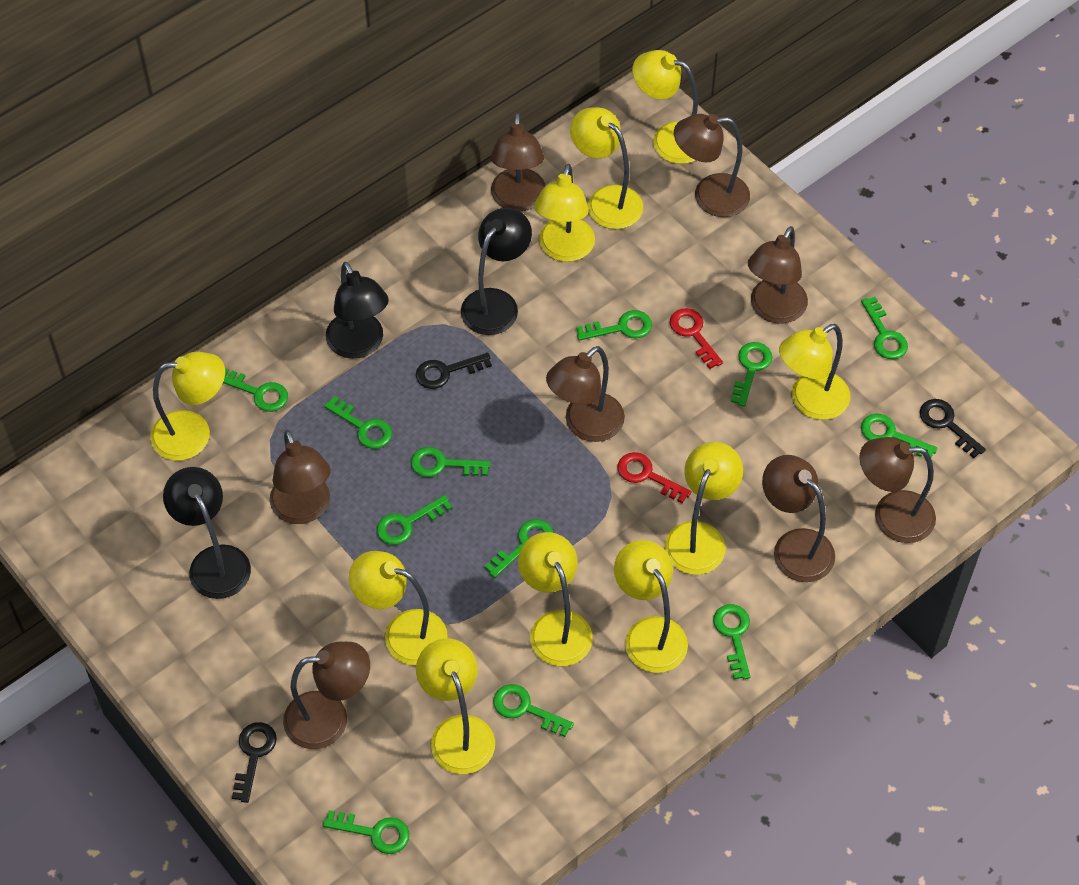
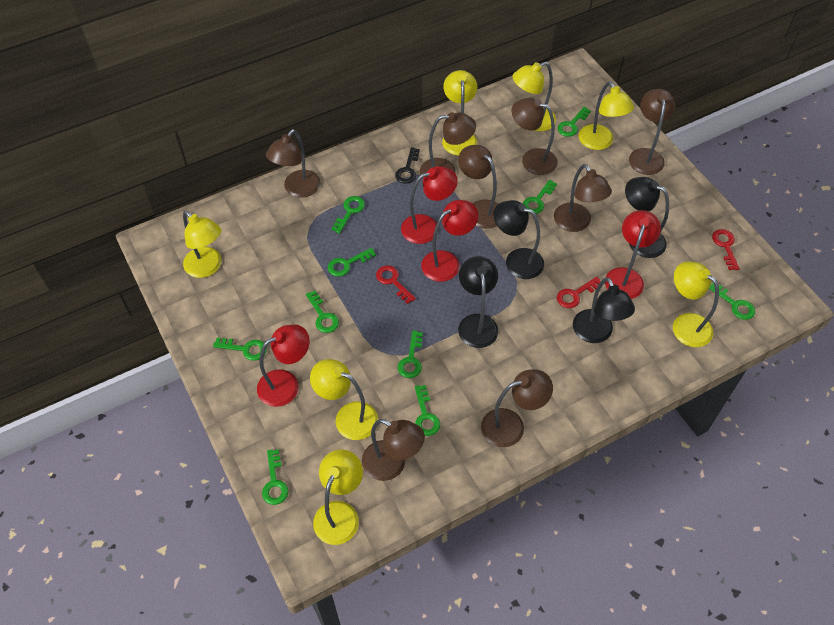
black key: [232,722,277,803] [416,353,492,389] [920,399,986,458] = 3 -> [395,147,420,184] = 1
black lamp: [163,467,251,599] [326,262,389,359] [461,208,532,335] = 3 -> [458,256,498,348] [493,200,544,279] [573,277,635,343] [625,177,669,258] = 4
green key: [223,368,288,412] [323,810,409,854] [324,396,392,449] [377,495,452,545] [411,447,491,477] [484,519,554,578] [493,684,574,737] [576,310,652,341] [713,604,751,679] [731,342,772,407] [861,297,908,359] [861,413,938,457] = 12 -> [213,338,267,361] [262,449,288,505] [306,291,339,333] [328,248,376,277] [331,196,365,234] [398,331,423,378] [415,385,440,436] [523,180,557,214] [557,107,591,137] [709,283,755,320] = 10
red key: [617,452,691,503] [670,308,723,369] = 2 -> [376,265,416,304] [557,277,601,308] [712,229,740,270] = 3
red lamp: none = 0 -> [257,324,310,407] [401,166,458,244] [421,200,478,282] [605,210,661,299] = 4
yellow lamp: [150,352,225,461] [349,551,448,665] [416,638,495,774] [518,532,593,666] [534,164,595,262] [570,107,643,229] [614,540,688,673] [632,50,698,164] [665,442,743,575] [779,324,850,420] = 10 -> [183,211,222,278] [310,359,378,440] [313,450,363,545] [442,70,477,156] [513,62,556,131] [578,81,634,150] [673,261,719,347] = 7

